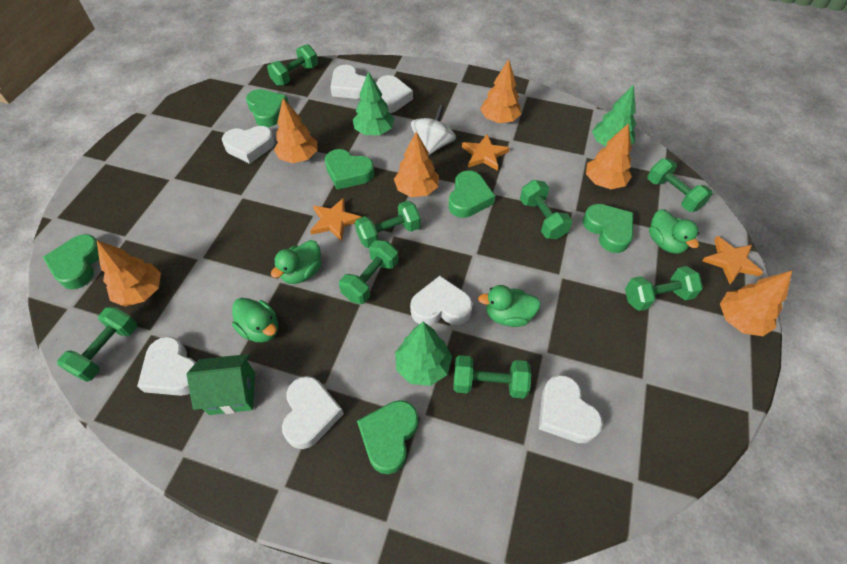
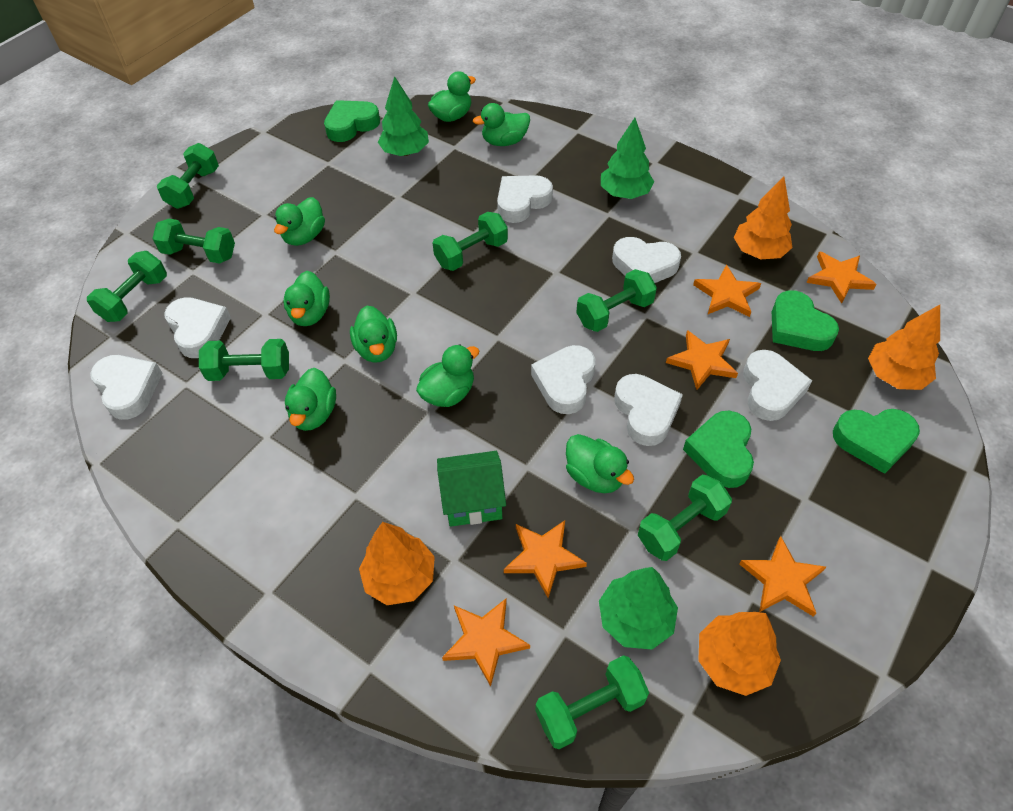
green duck: [232,298,278,343] [271,240,321,284] [478,285,541,327] [649,209,699,254] = 4 -> [274,197,325,246] [284,271,330,326] [285,368,336,431] [350,306,397,363] [416,344,479,407] [428,71,476,122] [473,103,530,146] [566,434,634,493] = 8
green heart: [43,234,99,290] [246,89,289,127] [325,149,375,190] [357,400,418,474] [448,171,495,218] [583,204,633,253] = 6 -> [324,100,380,142] [683,411,754,488] [772,290,839,351] [833,409,920,474] = 4
orange star: [310,198,362,242] [462,134,509,171] [702,236,763,284] = 3 -> [442,599,530,686] [504,521,587,598] [666,330,738,390] [693,264,761,317] [739,536,826,617] [806,251,876,304] = 6
orange tree: [97,240,161,307] [274,98,318,163] [394,132,439,197] [480,59,521,123] [586,123,632,189] [720,271,792,336] = 6 -> [359,522,435,605] [698,612,781,696] [734,177,793,259] [868,305,940,390] = 4
white spinning top: [411,105,456,156] = 1 -> none = 0

